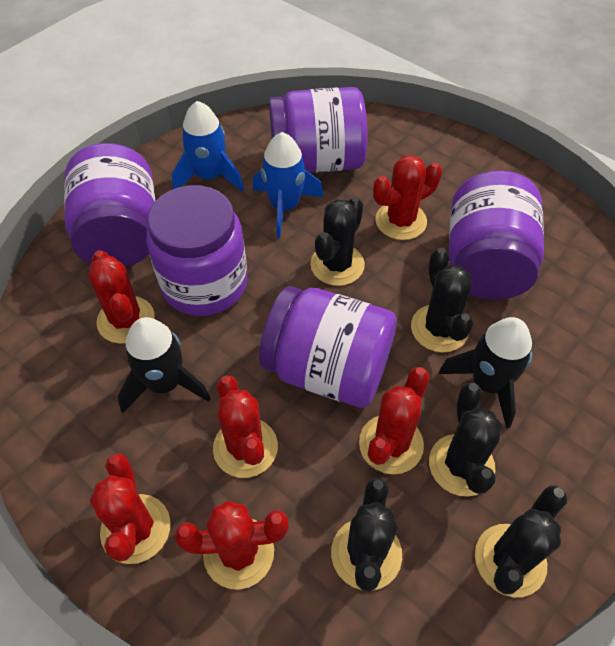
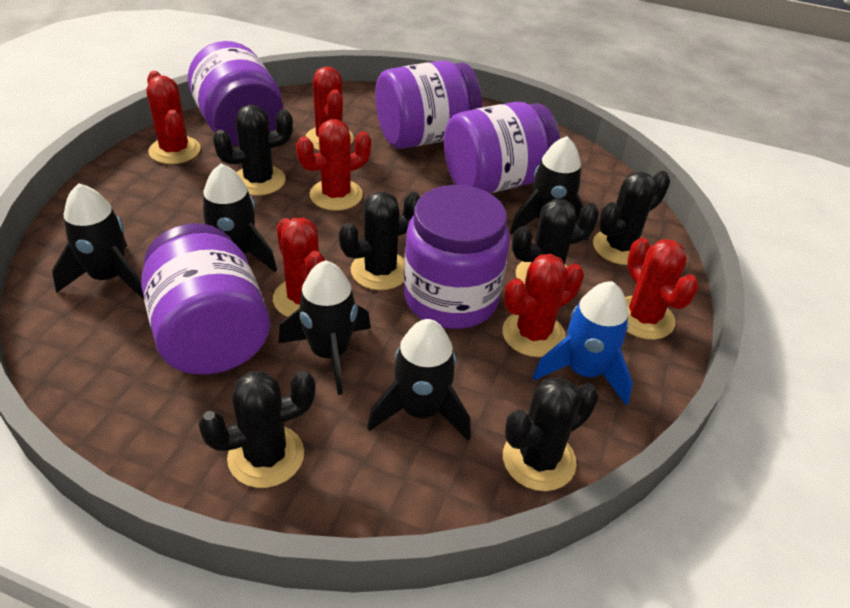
black cactus: [310,197,365,286] [331,478,402,592] [411,248,473,353] [429,383,502,496] [475,486,567,597] = 5 -> [198,371,316,488] [213,105,293,196] [339,192,420,290] [503,377,599,491] [512,199,599,284] [593,171,670,265] = 6
black rocket: [118,317,211,413] [439,317,532,428] = 2 -> [52,183,144,299] [203,164,277,272] [279,260,371,395] [367,319,471,440] [510,136,589,241] = 5
blue rocket: [172,101,244,192] [253,132,323,238] = 2 -> [533,281,633,405] = 1

